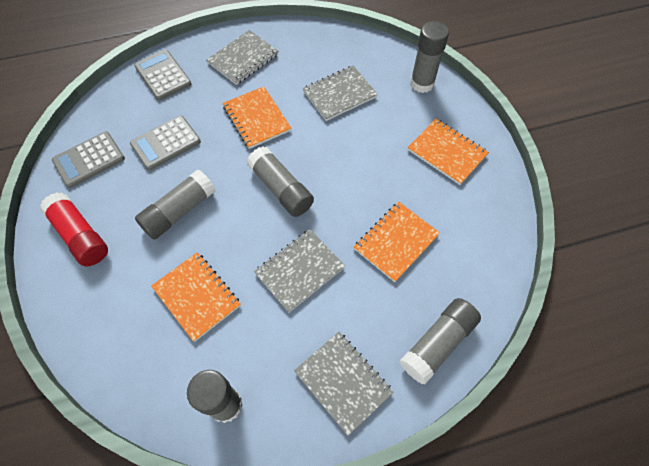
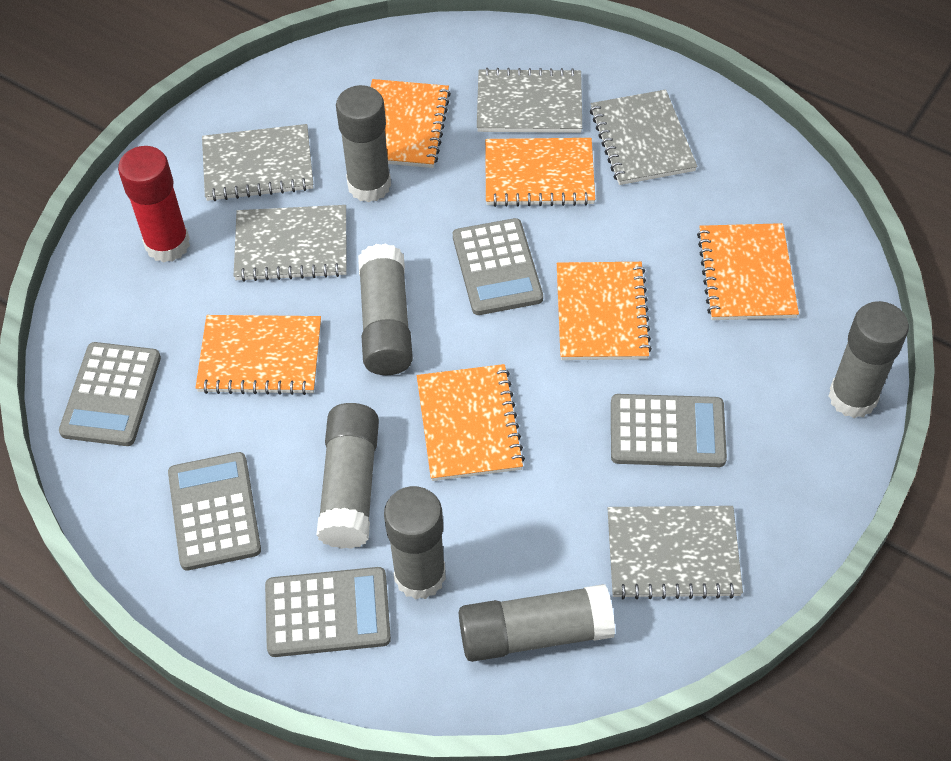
grey calculator: [52,131,125,188] [130,115,201,171] [134,50,191,100] = 3 -> [59,342,161,446] [168,452,261,570] [265,567,391,657] [453,218,543,315] [611,394,727,467] = 5
grey glue stick: [135,169,216,239] [187,370,243,423] [247,146,314,217] [400,298,481,385] [410,21,449,93] = 5 -> [316,403,379,549] [336,85,391,202] [358,243,413,375] [384,486,446,600] [459,584,615,662] [829,301,909,418] = 6
grey notebook: [207,30,279,85] [254,229,345,312] [294,332,394,436] [303,65,378,121] = 4 -> [202,124,313,201] [234,205,347,282] [477,68,582,133] [590,90,697,185] [608,506,743,599] = 5
orange notebook: [151,252,241,342] [222,86,291,149] [354,202,440,282] [408,119,489,185] = 4 -> [195,315,321,395] [371,79,451,168] [417,364,525,481] [485,138,595,207] [557,262,652,360] [697,223,799,320] = 6

